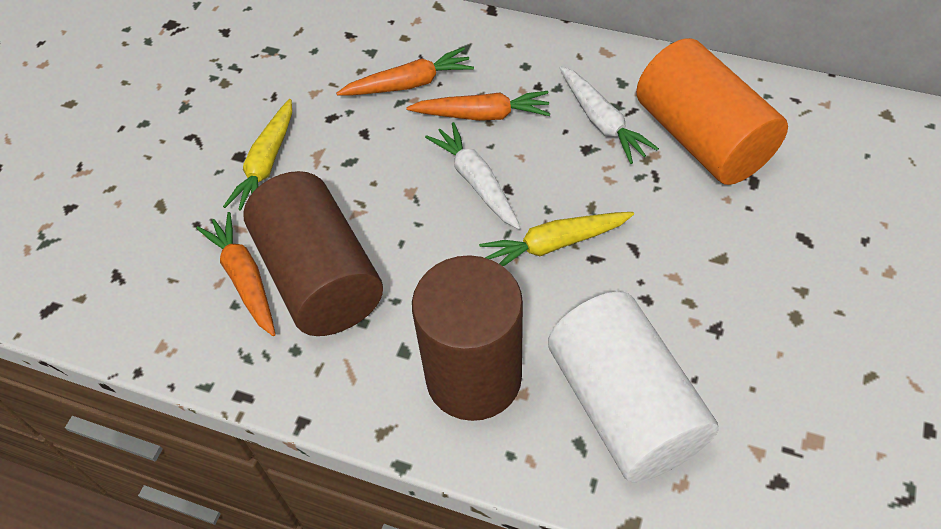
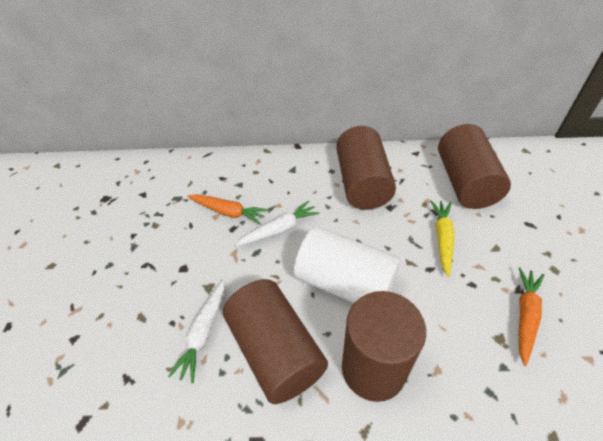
brown cylinder: [243,171,383,336] [412,255,523,421] = 2 -> [223,279,328,404] [336,126,396,210] [342,291,426,402] [438,124,511,209] = 4
orange carrot: [196,212,276,336] [336,47,474,95] [406,91,550,121] = 3 -> [187,194,268,224] [519,267,544,366] = 2
orange cylinder: [636,38,788,185] = 1 -> none = 0
yellow carrot: [223,99,292,210] [479,212,634,266] = 2 -> [430,200,455,277] = 1

